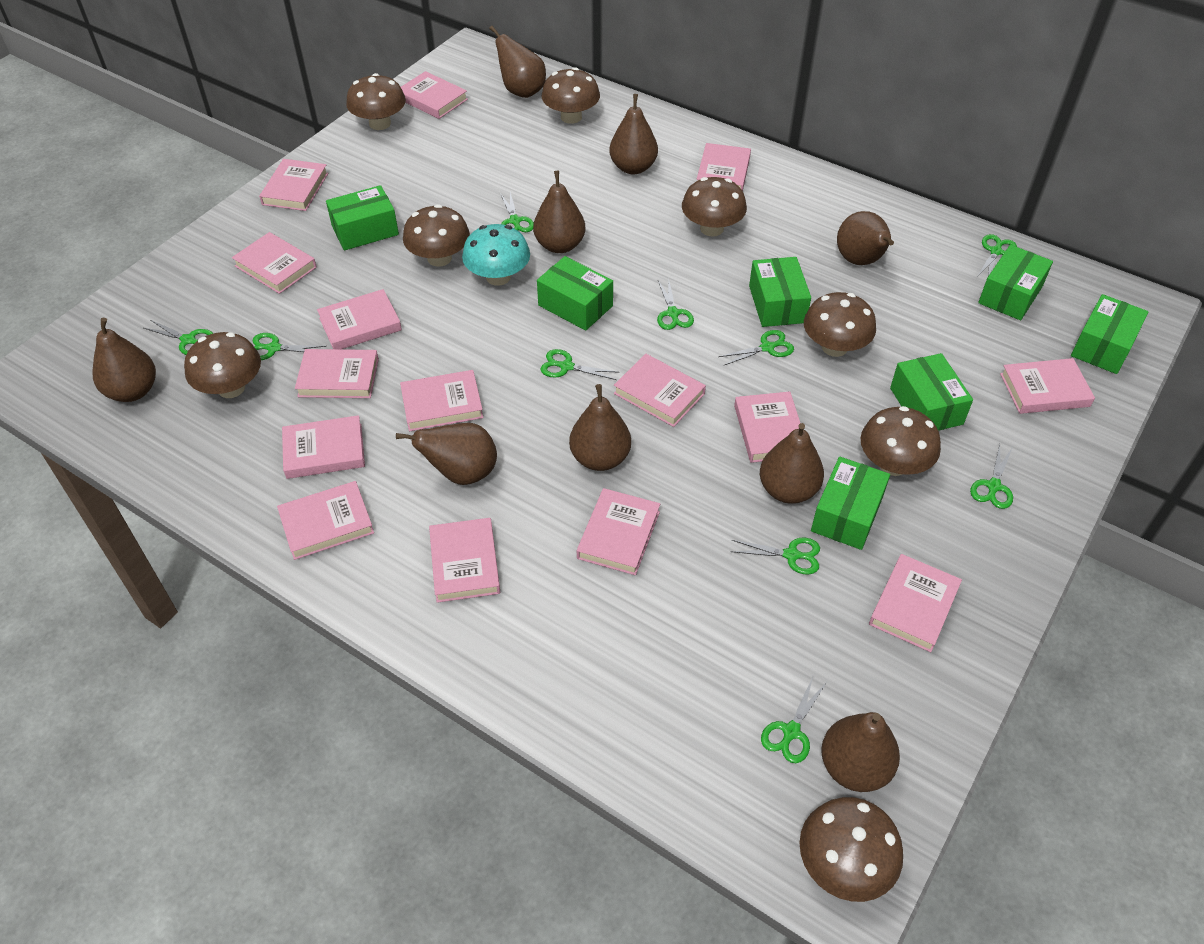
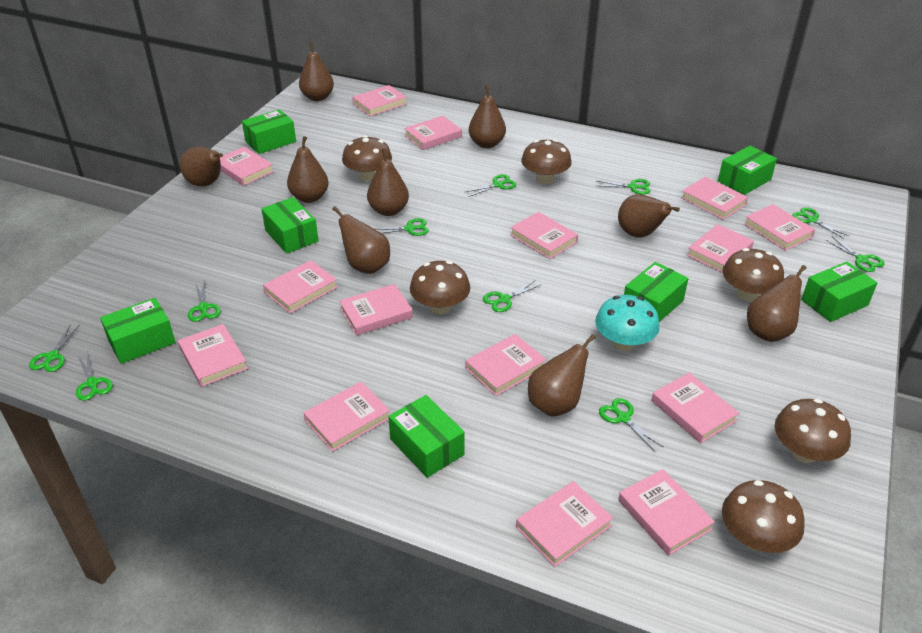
brown mushroom: [184,332,261,398] [346,73,406,130] [403,204,470,267] [542,67,600,124] [682,177,747,237] [800,797,903,902] [804,292,876,357] [861,406,941,476] = 8 -> [342,135,392,182] [410,261,470,315] [521,139,572,185] [722,480,805,553] [723,248,784,302] [775,399,851,463] = 6

